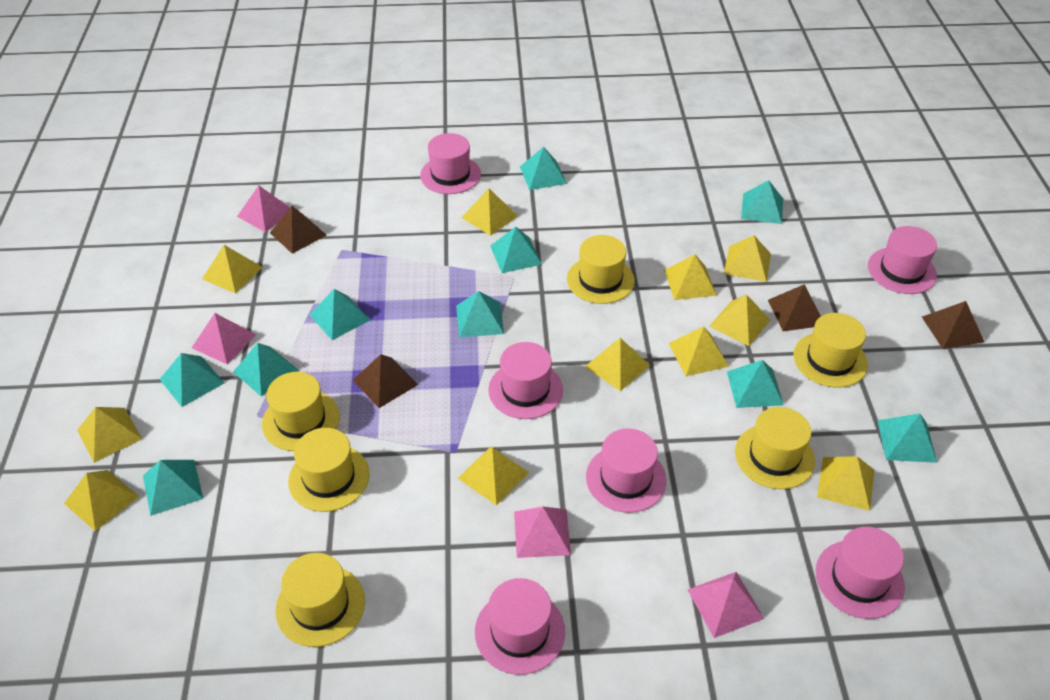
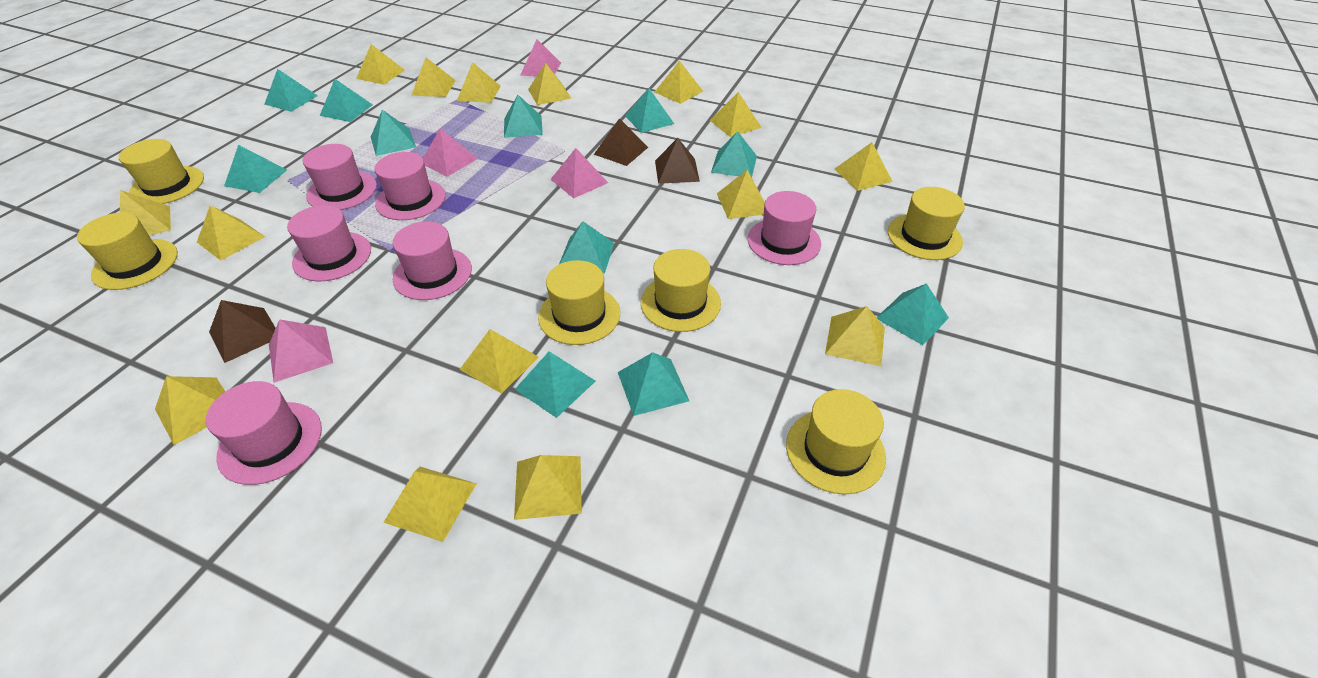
brown pyramid: [270,206,326,254] [353,354,418,408] [768,284,821,331] [922,301,984,349] = 4 -> [209,300,276,363] [594,118,648,166] [655,138,700,184] = 3
turquoise pyramid: [143,460,203,516] [160,353,224,407] [233,343,299,397] [309,289,370,340] [456,291,504,338] [490,227,542,273] [520,147,567,190] [727,360,784,408] [741,180,783,224] [877,413,937,463] = 10 -> [224,145,287,193] [265,69,318,112] [320,79,373,122] [371,110,416,156] [504,95,543,138] [515,351,595,418] [559,221,614,274] [618,352,689,416] [625,88,674,133] [711,131,757,177] [876,283,949,345] = 11
yellow pyramid: [64,470,139,532] [77,407,142,463] [202,245,263,294] [458,447,529,506] [461,188,518,236] [585,338,650,391] [664,254,717,300] [668,327,729,376] [710,295,770,346] [724,235,771,282] [817,456,874,511] = 11 -> [120,190,171,236] [155,376,225,445] [197,205,265,260] [356,44,405,85] [383,467,476,542] [411,57,456,97] [457,62,501,103] [459,329,538,394] [514,455,582,520] [528,63,572,105] [655,61,703,104] [710,92,762,137] [717,170,765,219] [825,306,885,366] [835,142,893,191] = 15

